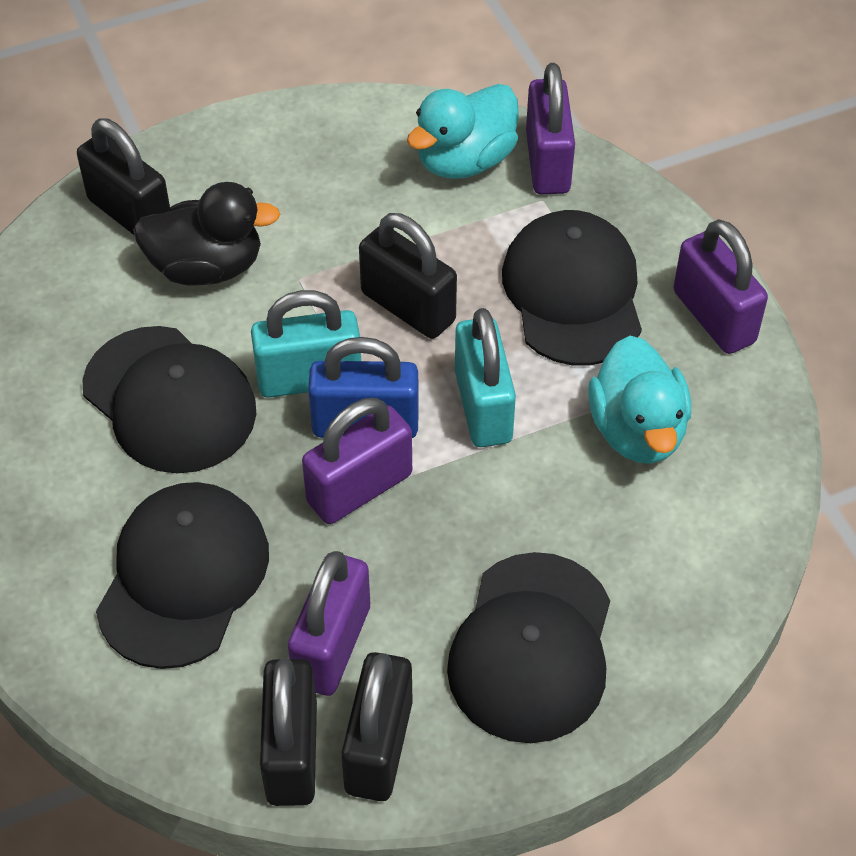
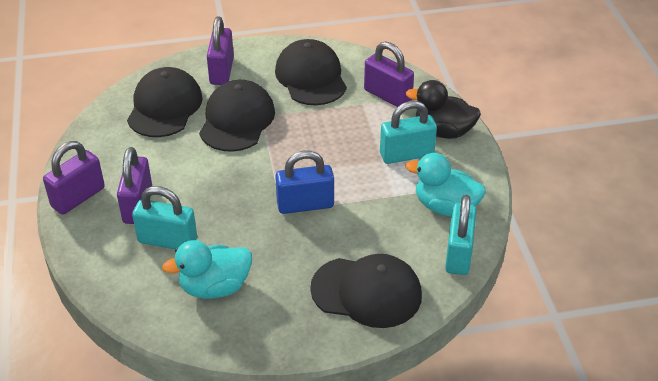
black padlock: [77,118,170,236] [260,658,317,806] [341,652,413,801] [359,213,457,339] = 4 -> none = 0
turquoise padlock: [251,290,361,398] [455,308,516,447] = 2 -> [132,186,197,249] [380,101,437,164] [445,195,476,275] = 3

